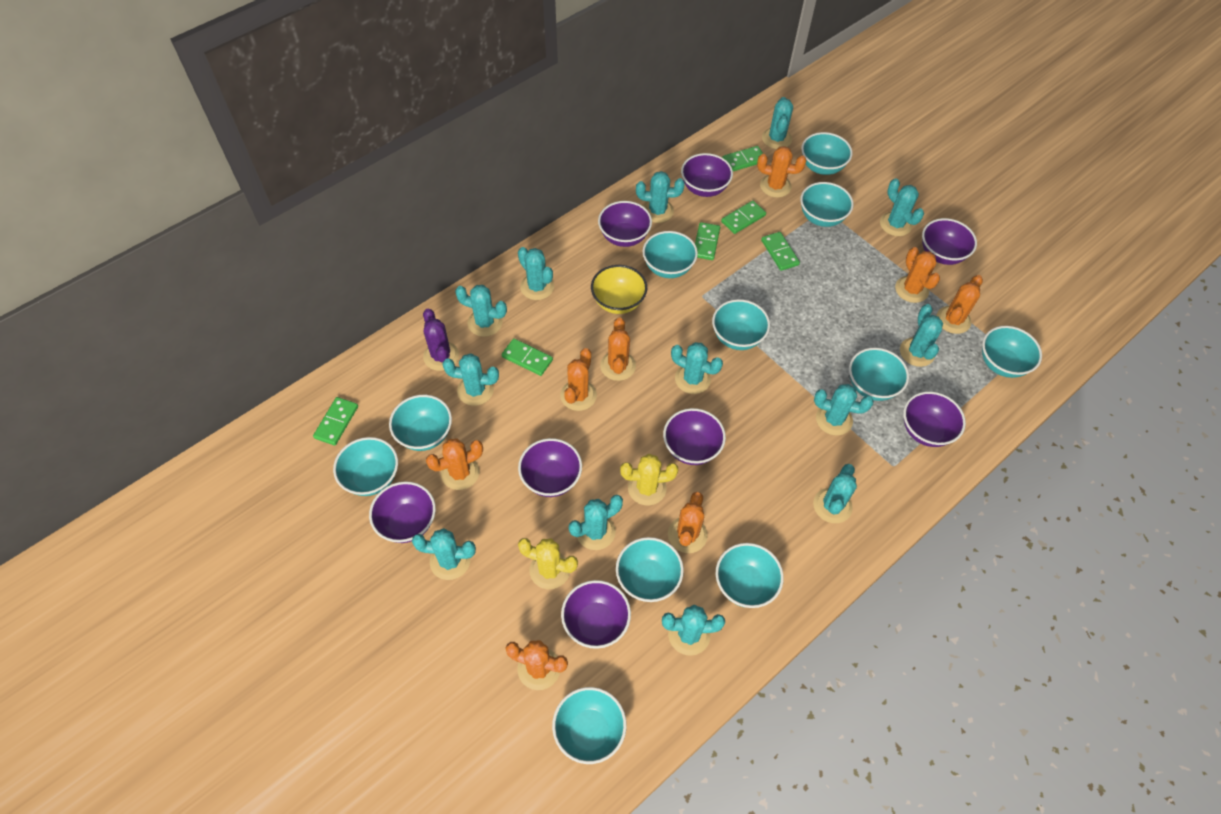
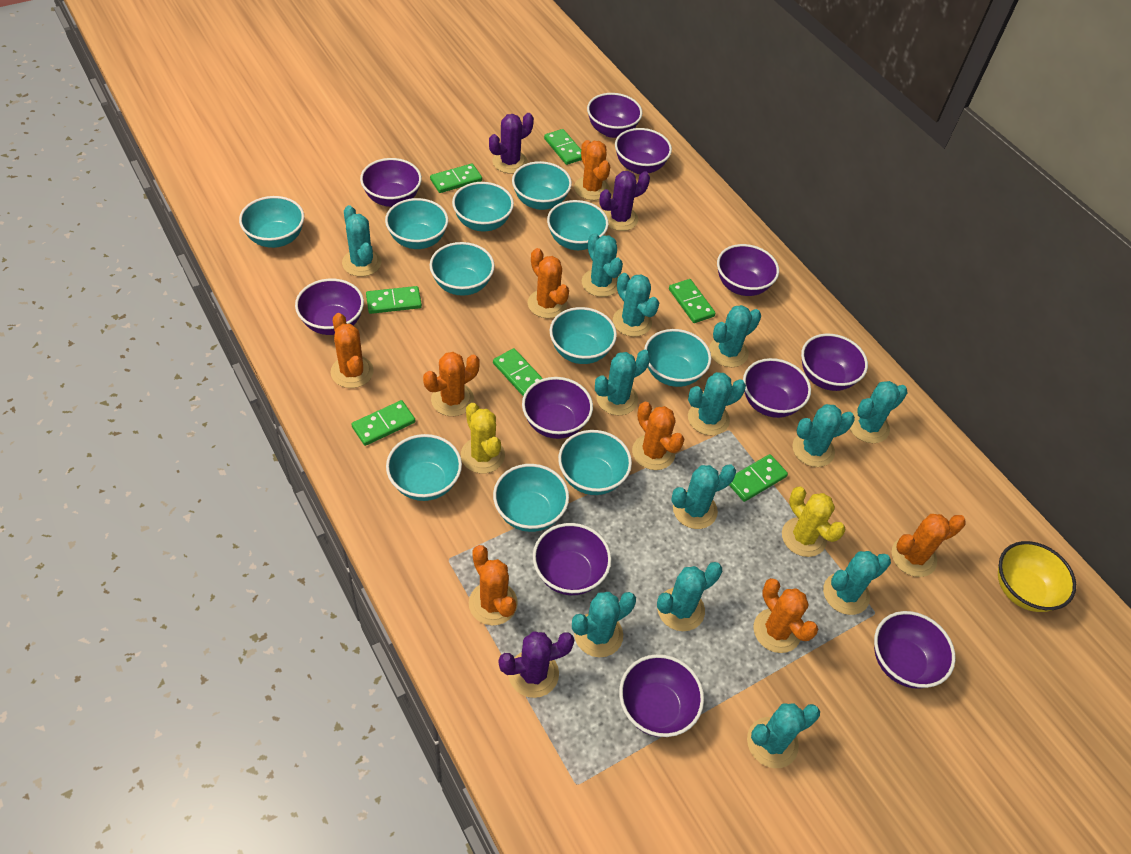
green domino: [313,397,358,445] [502,338,553,376] [695,222,720,260] [721,201,766,234] [722,146,763,171] [761,232,800,271] = 6 -> [351,400,415,446] [366,286,422,314] [430,163,482,193] [493,348,543,396] [544,129,582,165] [669,279,716,323] [729,454,788,502] = 7
purple bowl: [369,481,436,543] [518,438,582,497] [561,580,631,649] [598,201,652,247] [663,408,726,465] [681,153,733,197] [903,391,966,447] [922,218,977,265] = 8 -> [295,278,364,335] [360,158,422,207] [522,377,593,439] [533,523,611,595] [587,93,642,138] [615,128,672,174] [619,654,704,737] [717,244,779,296] [743,358,811,418] [801,333,868,391] [874,611,956,689] = 11
purple cactus: [423,309,459,371] = 1 -> [489,113,534,174] [499,631,574,698] [599,171,650,231] = 3

